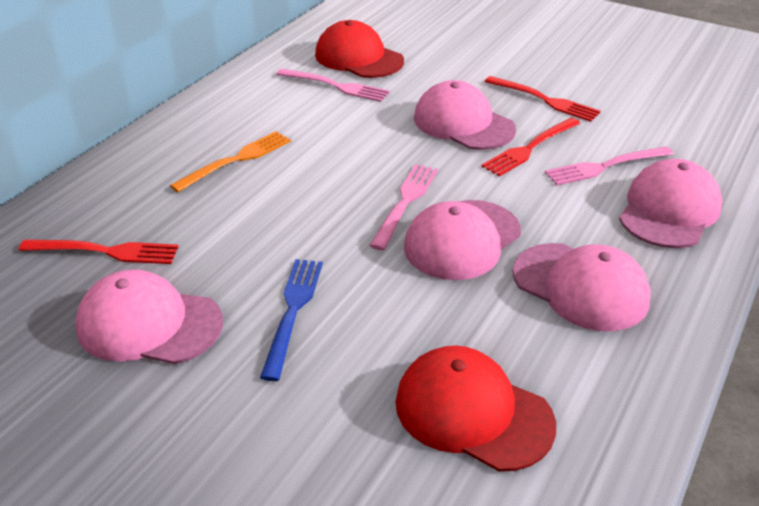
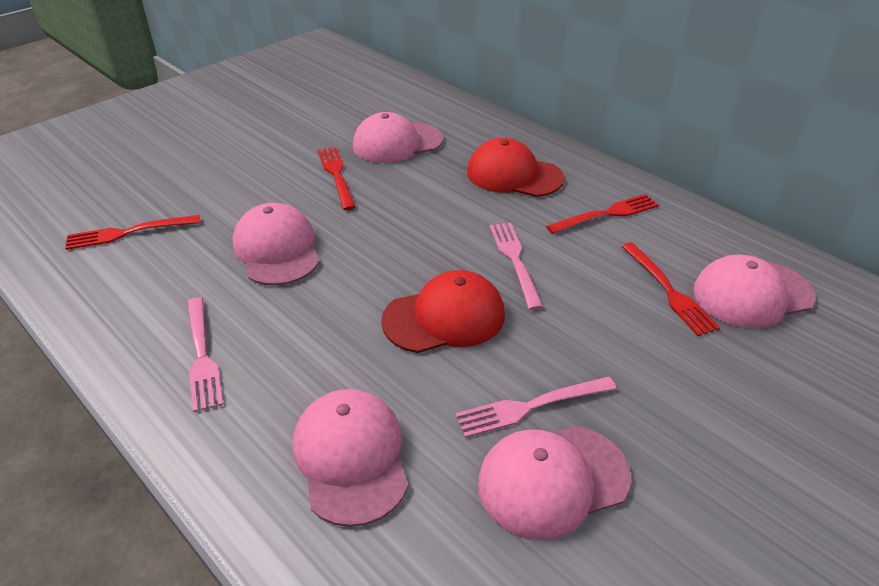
blue fork: [260,259,323,381] = 1 -> none = 0
orange fork: [170,131,291,192] = 1 -> none = 0
red fork: [19,240,179,264] [481,118,581,177] [485,76,601,122] = 3 -> [65,215,200,250] [318,147,356,210] [546,194,659,234] [622,242,720,336] = 4

